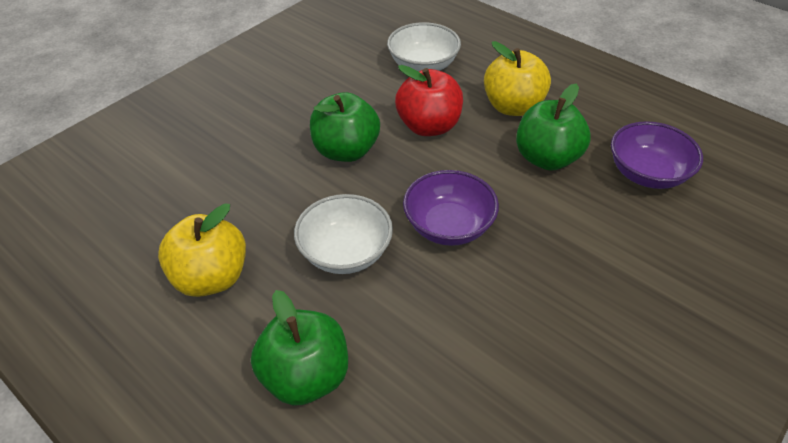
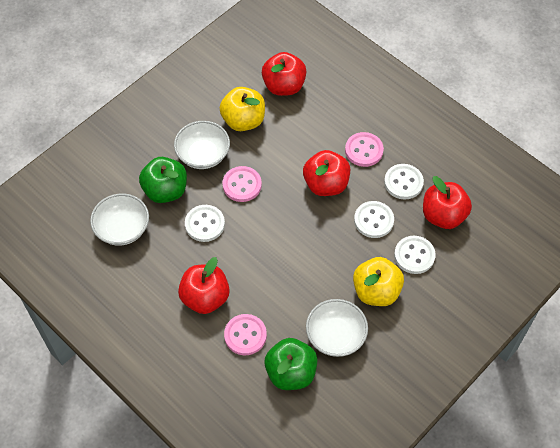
green apple: [251,290,348,406] [310,92,380,162] [516,84,591,171] = 3 -> [139,157,187,203] [264,338,317,390] = 2
pink button: none = 0 -> [222,166,262,202] [224,314,267,355] [345,132,384,167] = 3
purple bowl: [403,170,499,246] [611,121,703,189] = 2 -> none = 0
red apple: [395,65,463,136] = 1 -> [178,257,230,314] [262,52,307,96] [303,150,350,196] [423,176,472,229] = 4
white bowl: [294,194,393,274] [387,22,461,71] = 2 -> [90,193,149,246] [174,121,230,169] [306,299,368,357] = 3
white button: none = 0 -> [185,205,225,242] [354,201,394,238] [384,164,424,200] [394,236,436,274] = 4

